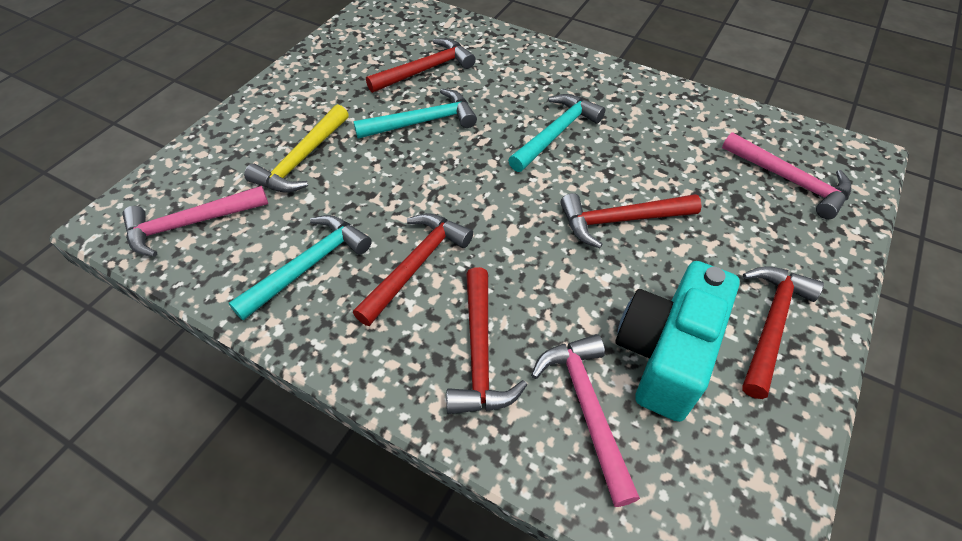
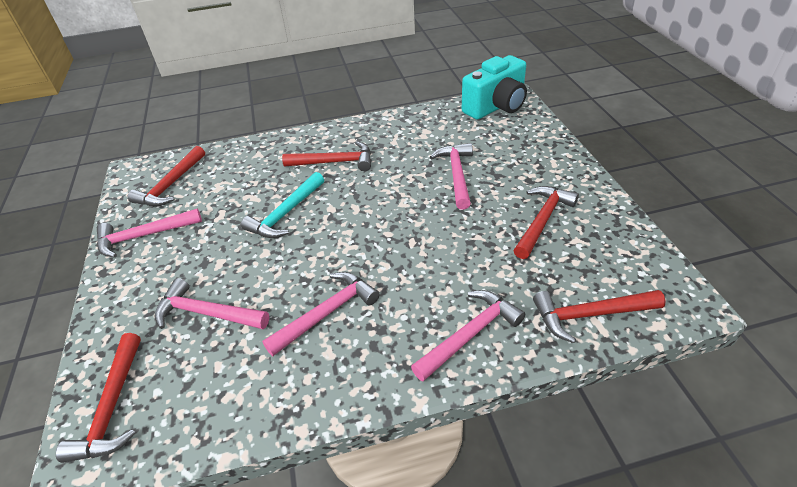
pink hammer: [122,186,268,257] [531,334,640,507] [722,132,851,219] = 3 -> [97,208,202,258] [155,278,269,329] [262,272,380,356] [411,290,525,381] [430,143,473,210] = 5
turquoise hammer: [229,215,372,320] [353,89,477,139] [508,94,605,172] = 3 -> [241,172,324,238] = 1
yellow hammer: [244,104,349,193] = 1 -> none = 0

